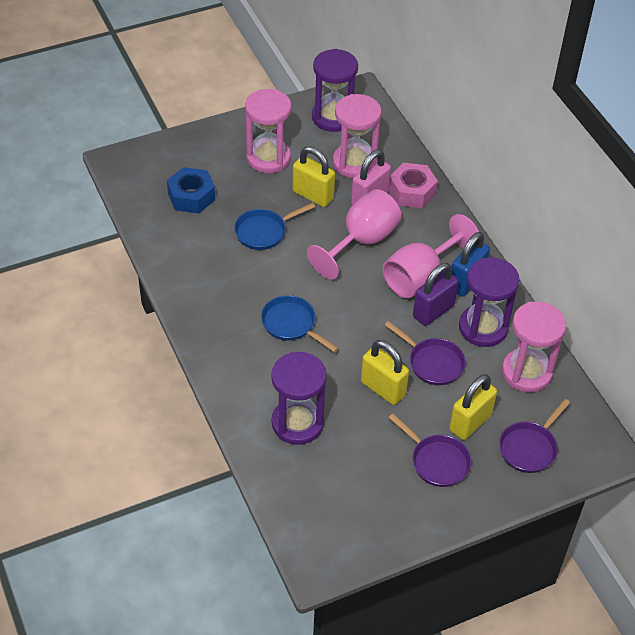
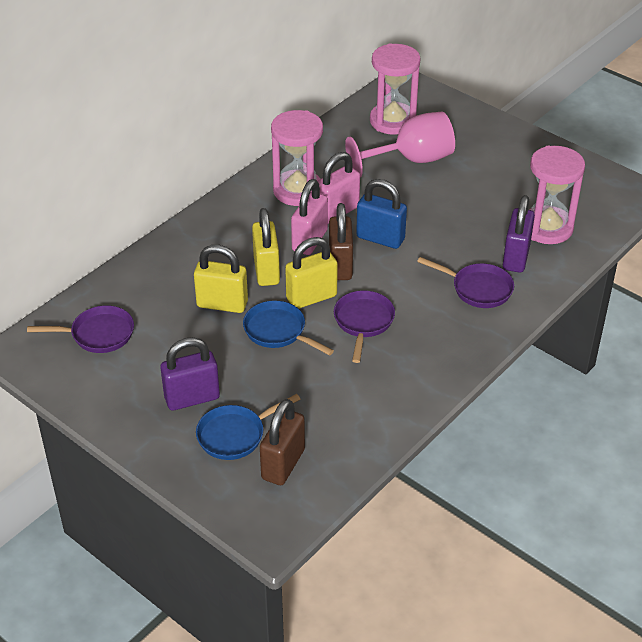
blue nut: [167,167,215,214] = 1 -> none = 0
brown padlock: none = 0 -> [260,399,305,485] [329,203,353,280] = 2
pink goblet: [307,189,402,279] [383,214,479,298] = 2 -> [345,111,455,177] = 1
pink nut: [389,163,438,208] = 1 -> none = 0
pink padlock: [351,150,391,205] = 1 -> [291,179,328,255] [318,152,360,224] = 2
purple hourglass: [271,352,327,445] [312,49,358,132] [459,257,519,347] = 3 -> none = 0
purple padlock: [413,263,459,326] = 1 -> [160,337,220,411] [503,195,535,273] = 2

